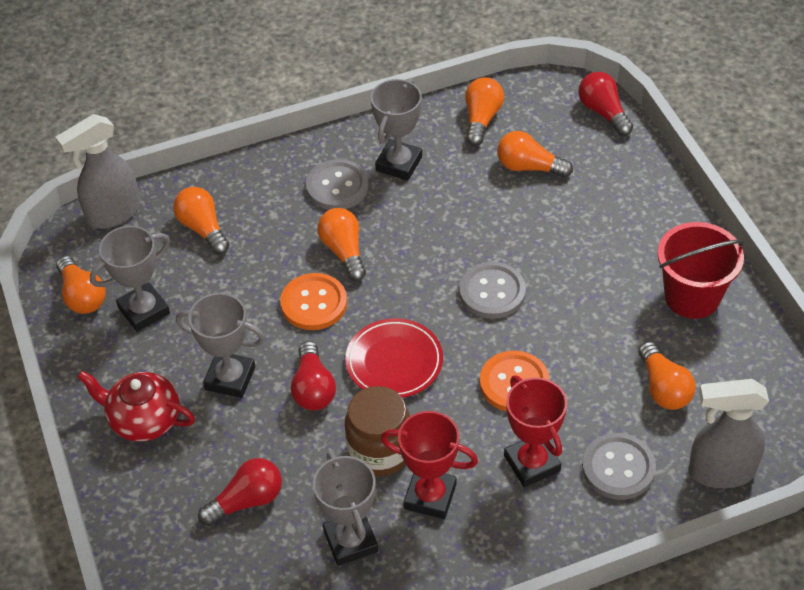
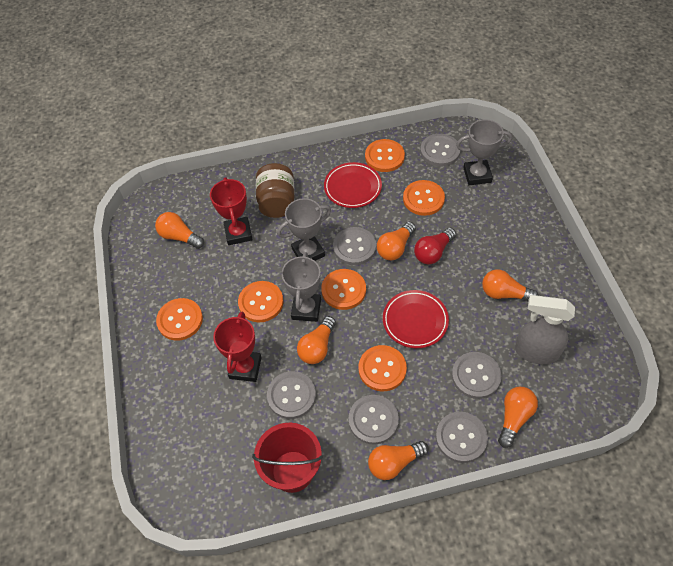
grey button: [306,159,369,210] [459,262,526,319] [582,433,656,500] = 3 -> [267,371,316,419] [333,227,376,265] [349,395,399,445] [420,134,460,166] [436,412,488,463] [452,352,502,399] = 6
grey spray bottle: [55,114,140,229] [689,379,769,488] = 2 -> [515,295,575,364] = 1
grey trophy: [90,226,170,332] [176,293,265,398] [313,451,378,566] [371,79,422,181] = 4 -> [277,198,331,261] [281,252,321,322] [456,119,512,185] = 3
orange button: [280,273,347,330] [480,351,550,411] = 2 -> [156,298,203,341] [238,281,283,322] [321,269,366,310] [358,345,407,391] [365,139,405,172] [403,180,445,216] = 6
red light bulb: [198,458,282,526] [291,341,336,411] [578,72,633,136] = 3 -> [414,227,456,264] = 1
red plate: [345,318,443,398] = 1 -> [324,162,382,208] [383,290,449,348] = 2
red teapot: [77,371,195,442] = 1 -> none = 0

